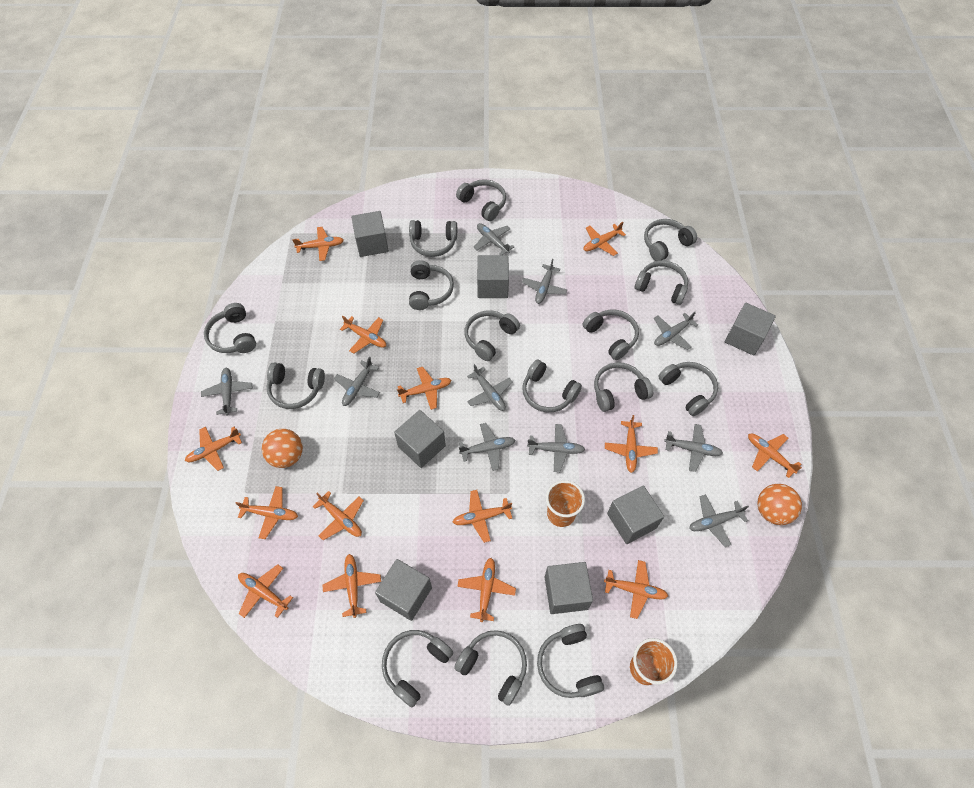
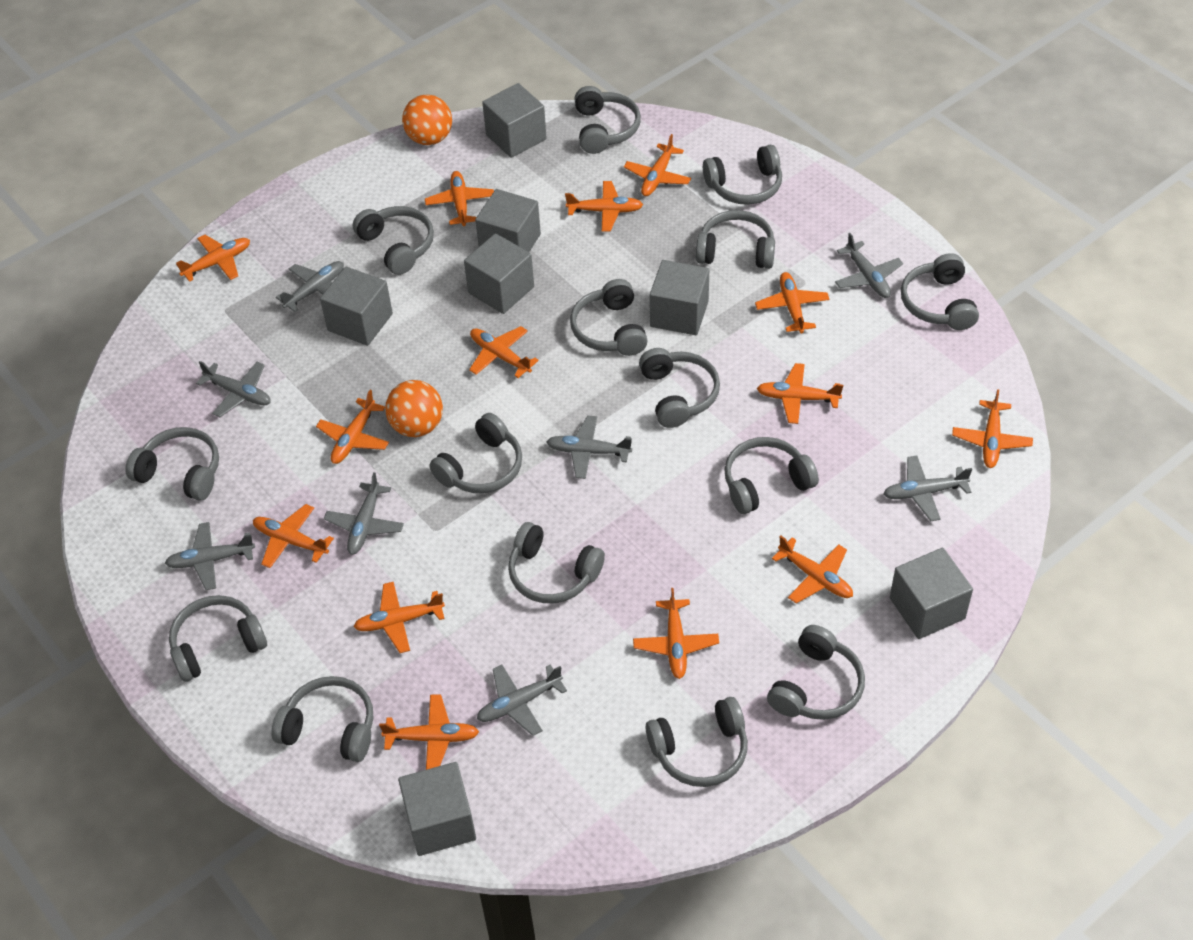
grey plane: [201,368,252,416] [334,357,380,406] [459,423,515,471] [467,364,513,411] [473,223,514,255] [522,259,567,304] [527,424,585,472] [654,312,698,350] [664,424,723,472] [689,494,749,547] = 10 -> [165,522,255,590] [196,361,271,417] [276,261,344,312] [324,472,404,555] [477,664,567,736] [547,416,632,479] [835,233,903,298] [883,455,972,521] = 8
orange cup: [546,480,585,527] [630,638,677,685] = 2 -> none = 0

